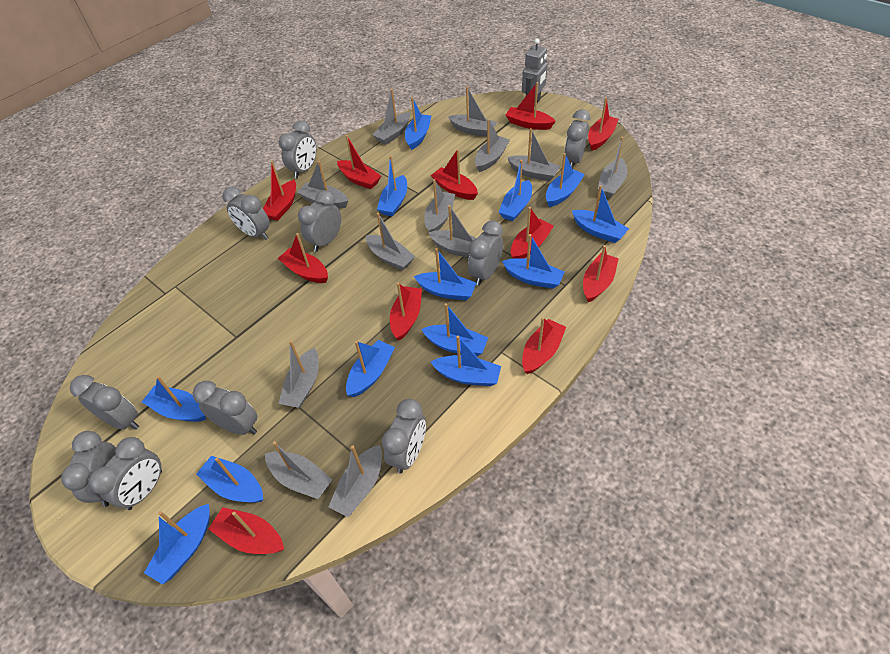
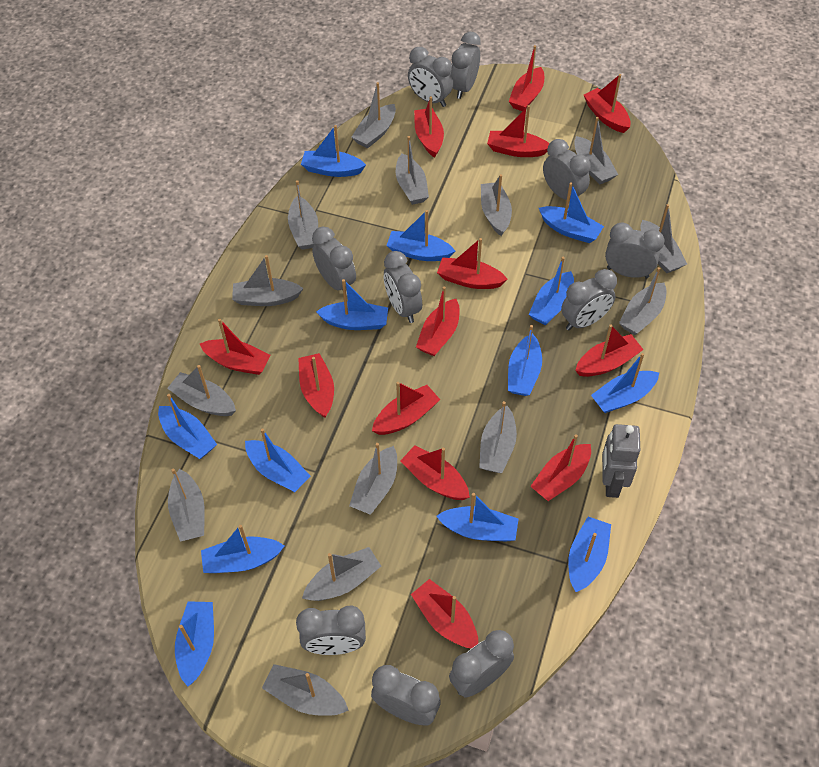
grey boat: [265,441,332,499] [278,341,319,408] [297,161,349,209] [328,445,382,517] [366,213,415,271] [373,89,410,145] [424,179,455,232] [429,205,477,258] [448,87,497,137] [475,119,510,172] [507,128,560,181] [598,137,627,198] = 12 -> [167,365,236,416] [168,469,205,542] [232,255,304,306] [262,664,349,716] [288,180,318,250] [302,547,381,601] [349,443,397,515] [352,82,396,148] [396,136,429,205] [479,401,517,473] [481,174,512,236] [574,117,618,184] [619,267,666,335] [640,204,687,273] = 14
red boat: [209,507,284,554] [263,161,296,221] [277,233,328,283] [337,135,381,189] [390,282,422,341] [431,149,478,200] [506,82,556,130] [511,207,554,259] [522,317,566,374] [583,245,619,302] [588,97,619,151] = 11 -> [200,319,271,375] [298,353,334,418] [372,382,440,435] [400,445,470,500] [411,579,478,648] [414,96,444,158] [416,286,460,356] [437,238,508,289] [487,105,549,157] [509,45,544,111] [530,434,591,501] [575,324,644,377] [584,74,631,133] = 13

